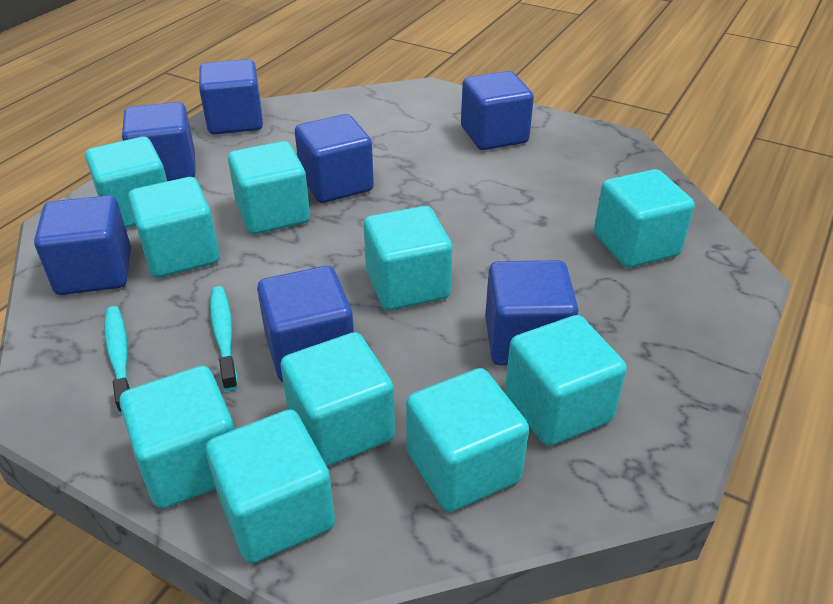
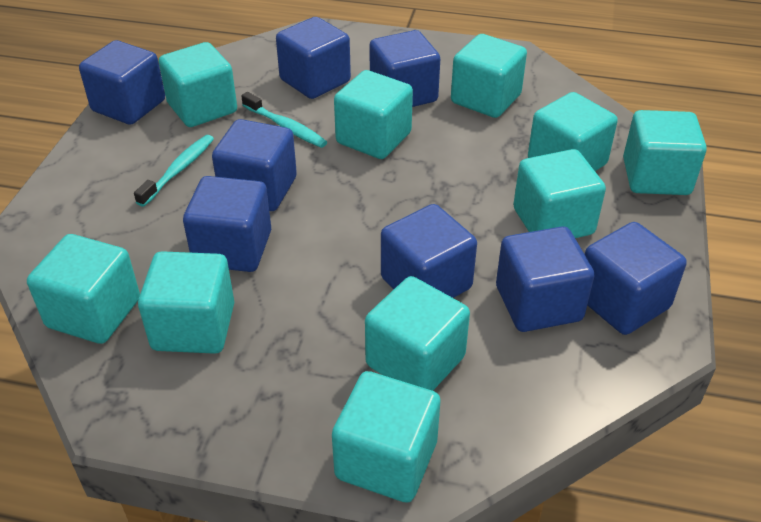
blue cube: [34,195,131,295] [122,102,196,181] [199,59,263,134] [257,266,354,382] [295,114,374,203] [461,71,534,150] [485,260,578,366] = 7 -> [79,40,165,125] [183,176,271,272] [212,119,297,211] [276,17,351,99] [369,30,440,107] [381,204,477,298] [496,226,595,332] [585,222,687,335] = 8

